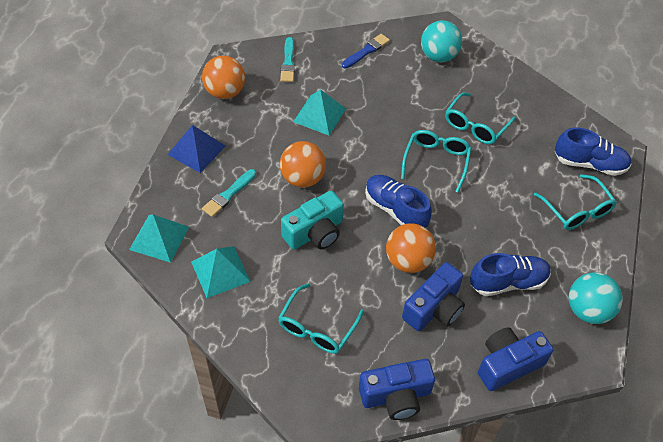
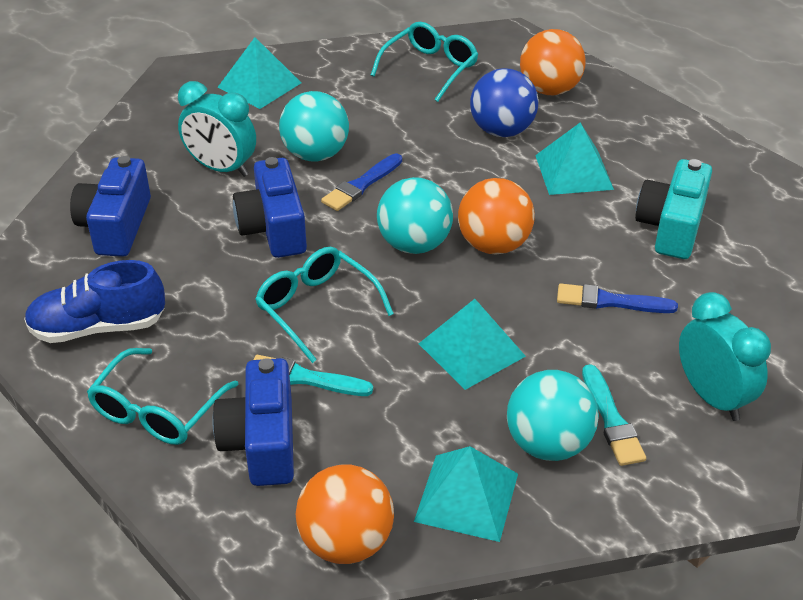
blue ball: none = 0 -> [470,68,538,137] = 1
blue brush: [342,34,390,68] = 1 -> [321,154,402,211] [557,283,678,313] = 2
blue pyramid: [167,125,226,173] = 1 -> none = 0
blue shoe: [365,175,432,228] [470,253,551,296] [555,127,632,176] = 3 -> [24,260,165,343] = 1
turquoise ball: [421,20,462,62] [569,272,623,324] = 2 -> [279,91,349,162] [377,177,453,254] [507,370,599,461] = 3
turquoise clock: none = 0 -> [178,81,256,177] [679,292,771,421] = 2
turquoise glasses: [278,283,364,354] [401,130,471,193] [445,92,516,144] [534,174,617,230] = 4 -> [87,348,239,445] [255,247,394,363] [371,22,478,102] = 3
turquoise pyramid: [129,215,189,263] [191,246,251,298] [293,89,346,136] = 3 -> [217,37,301,109] [414,446,518,542] [418,299,526,390] [535,123,614,195] = 4

